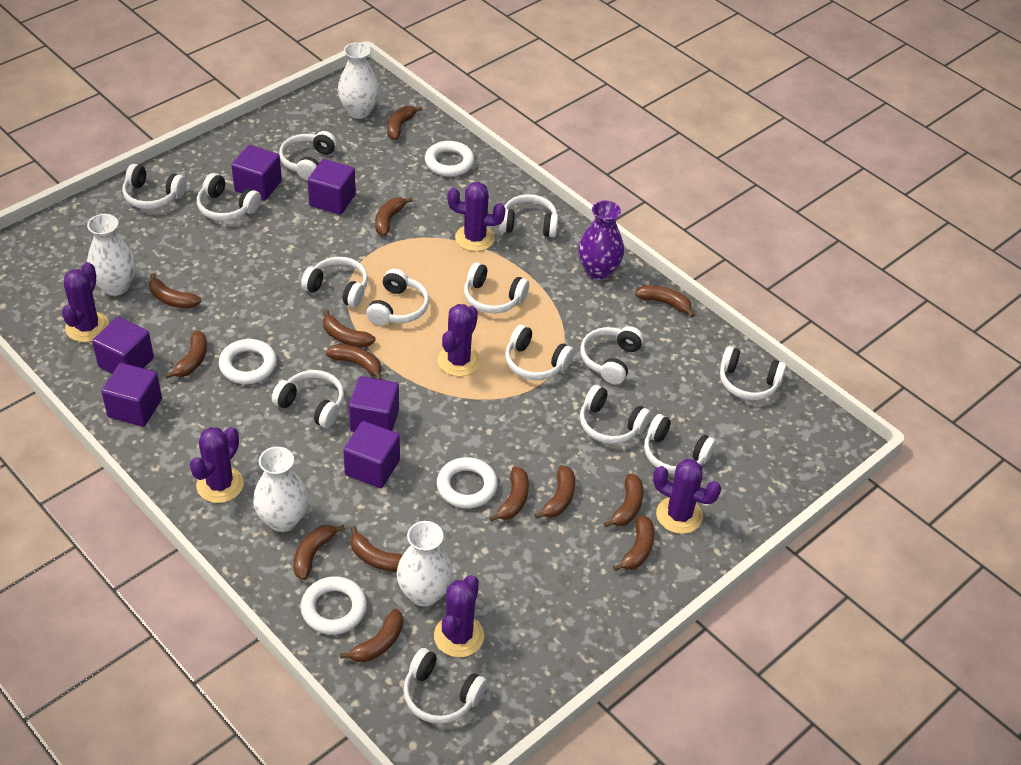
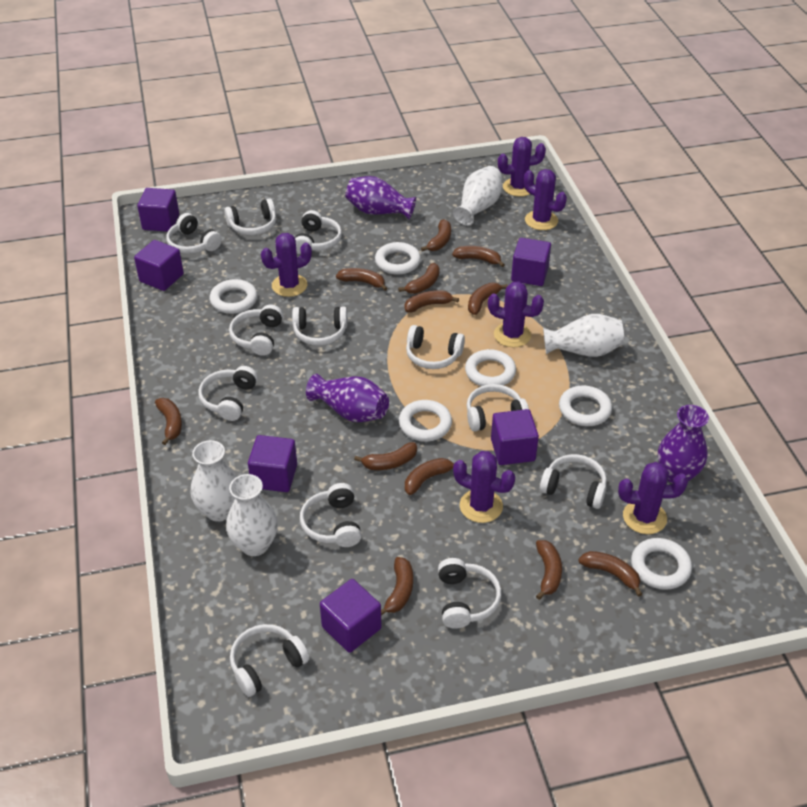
brown banana: [149,273,201,309] [165,331,207,379] [293,524,345,580] [323,309,376,348] [326,344,382,380] [340,609,403,663] [350,526,403,572] [375,197,413,236] [387,106,423,140] [489,466,529,522] [534,465,575,519] [604,473,643,528] [613,515,654,571] [635,285,695,318] = 14 -> [155,398,182,445] [336,268,388,291] [354,442,417,470] [381,557,413,615] [398,263,440,294] [405,290,459,312] [405,458,454,495] [421,219,451,251] [452,246,505,267] [468,283,508,315] [536,540,562,600] [579,551,642,597] = 12
purple vase: [578,200,624,280] = 1 -> [306,374,389,422] [345,176,416,219] [658,405,709,483] = 3
white headphones: [122,164,186,209] [197,173,261,221] [272,370,344,428] [279,131,337,180] [301,257,368,308] [366,269,429,326] [403,648,487,724] [464,262,529,313] [499,194,558,238] [505,325,574,380] [580,326,644,384] [580,385,651,444] [644,414,716,474] [720,346,787,400] = 14 -> [166,213,222,254] [198,366,258,421] [224,198,276,235] [229,305,283,356] [230,624,309,697] [292,306,347,346] [295,210,342,254] [300,483,362,547] [406,325,465,369] [438,558,501,629] [466,384,529,431] [540,454,607,509] = 12
white ring: [219,339,277,384] [300,576,367,635] [425,141,474,177] [437,457,498,508] = 4 -> [210,279,257,314] [375,242,421,275] [399,400,452,442] [465,349,516,386] [559,385,612,426] [631,538,692,590] = 6

